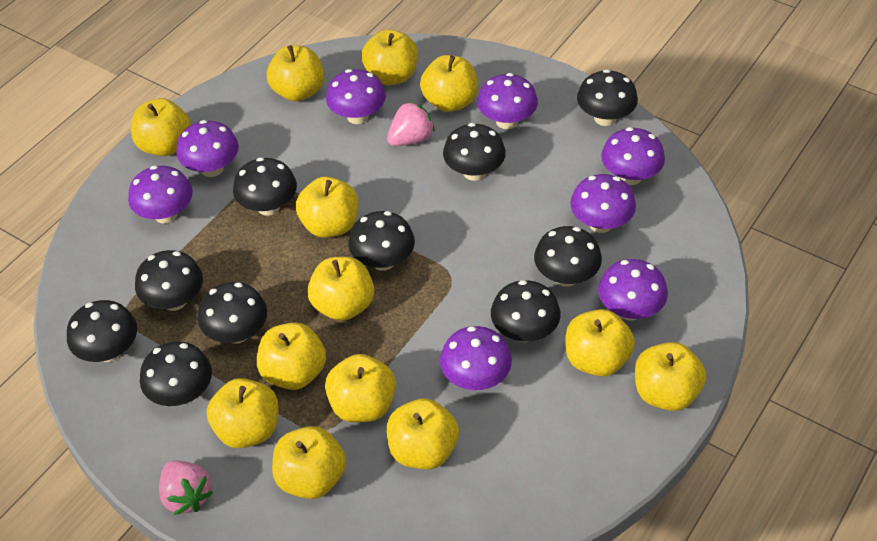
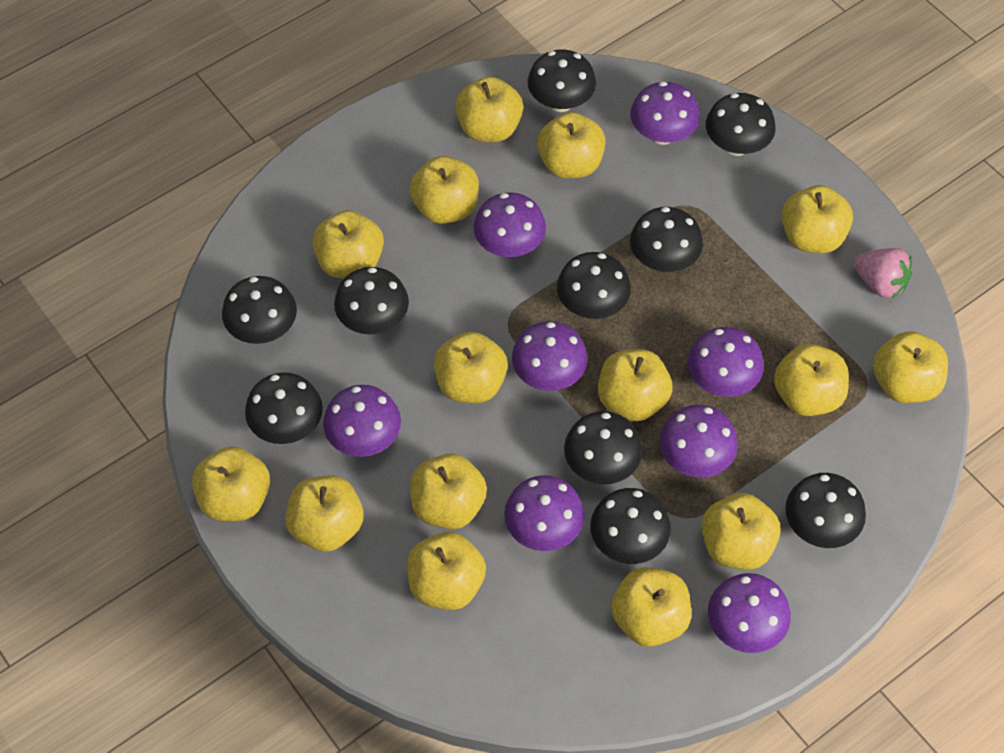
pink strawberry: [159,460,213,515] [387,101,435,146] = 2 -> [853,248,912,299] = 1
yellow apple: [131,98,191,156] [207,378,279,448] [257,322,326,390] [267,45,324,102] [272,426,346,499] [296,177,358,238] [307,257,374,321] [325,354,396,423] [362,29,418,85] [387,398,459,469] [420,55,478,112] [566,309,635,377] [635,342,706,411] = 13 -> [192,446,270,521] [285,476,364,552] [312,210,384,279] [407,532,486,610] [410,156,479,224] [410,453,487,529] [434,332,508,403] [456,76,523,142] [537,112,606,178] [598,349,672,422] [611,567,691,647] [702,493,781,570] [774,344,849,416] [782,185,853,253] [873,331,948,403] = 15

